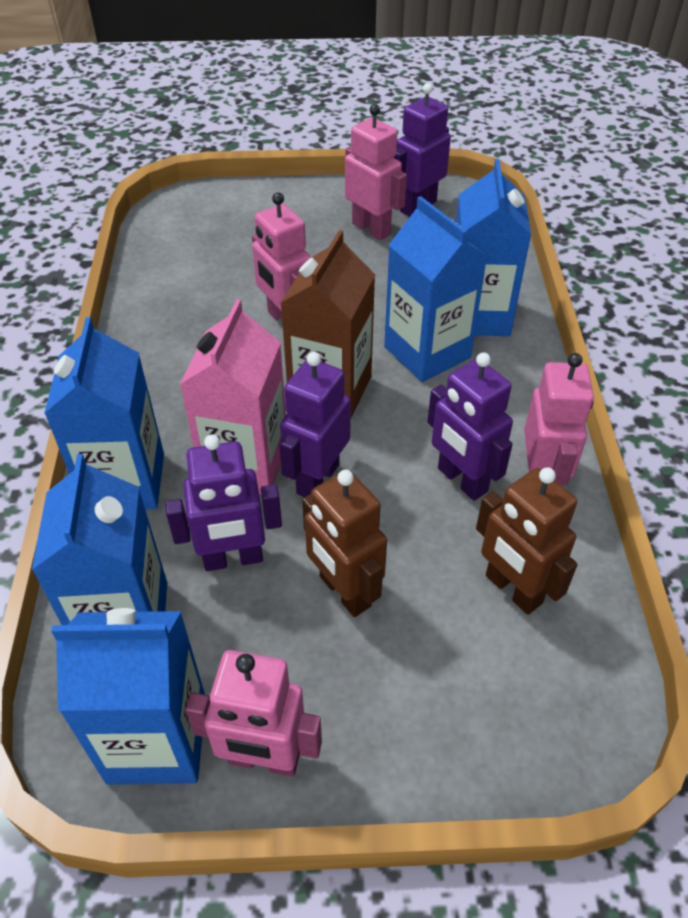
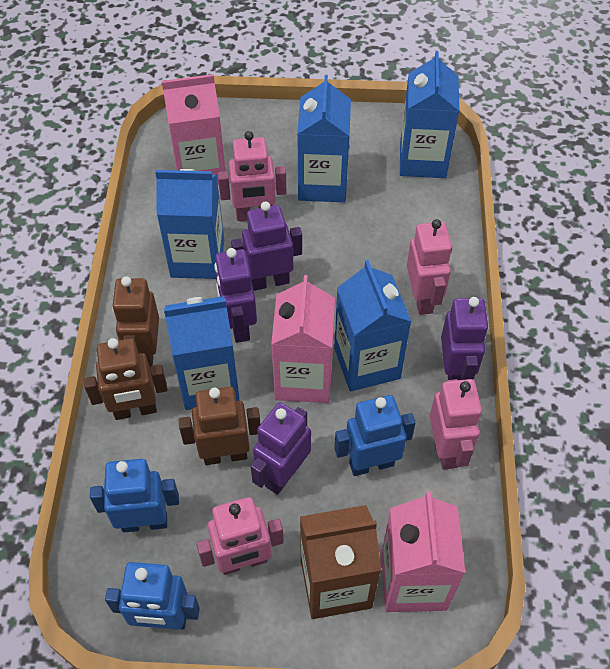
blue robot: none = 0 -> [90,459,179,532] [105,562,200,630] [334,395,416,476] = 3
brown robot: [302,470,387,617] [476,467,577,615] = 2 -> [84,338,168,420] [112,276,159,367] [179,387,260,465] = 3
pink carton: [180,299,286,494] = 1 -> [162,74,226,185] [271,275,335,403] [381,491,465,612] = 3

